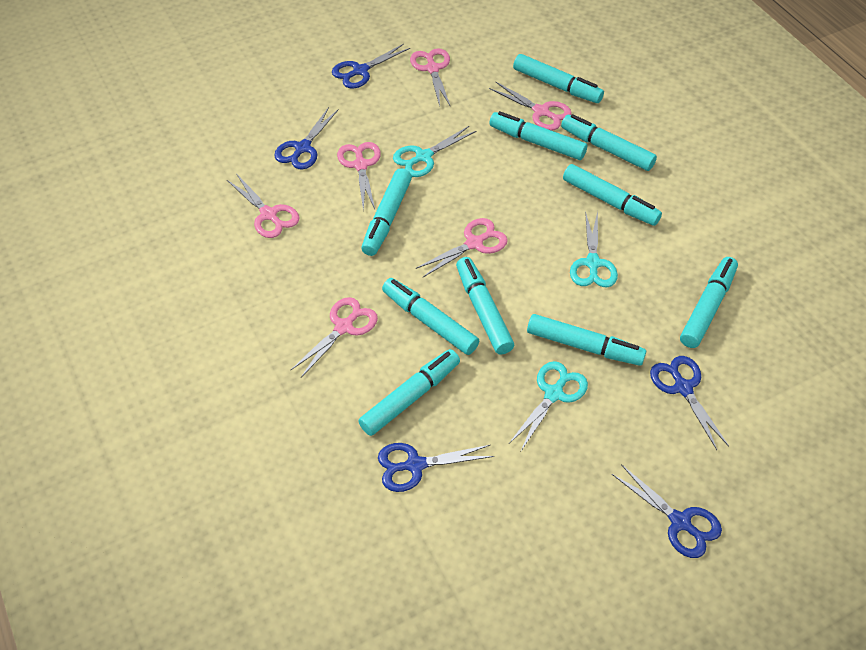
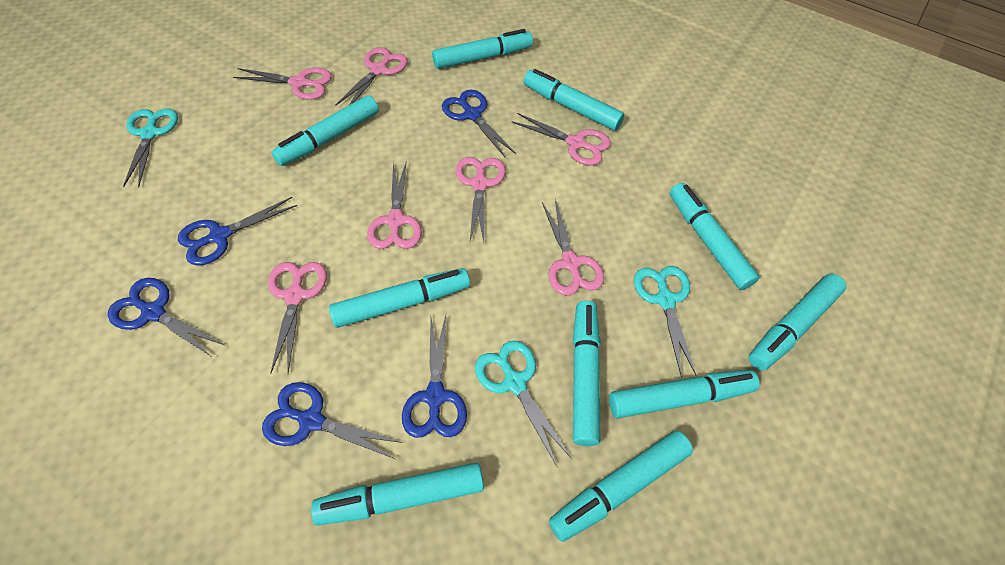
pink scissors: [227,175,300,238] [291,297,378,378] [337,142,381,210] [410,48,450,106] [416,218,508,277] [489,82,572,131] = 6 -> [233,67,332,100] [268,262,327,374] [336,47,408,105] [367,161,422,249] [456,157,506,242] [512,113,611,165] [542,199,604,296] = 7

